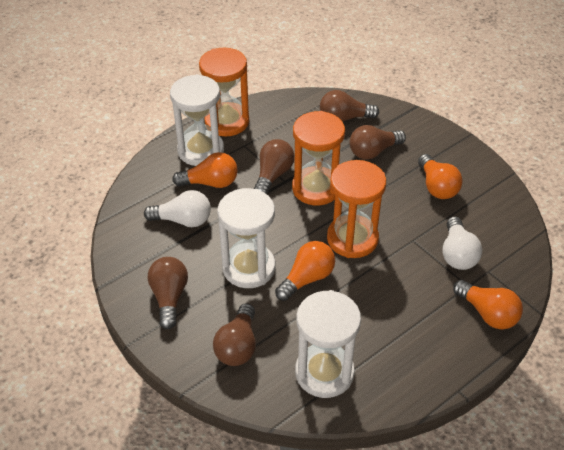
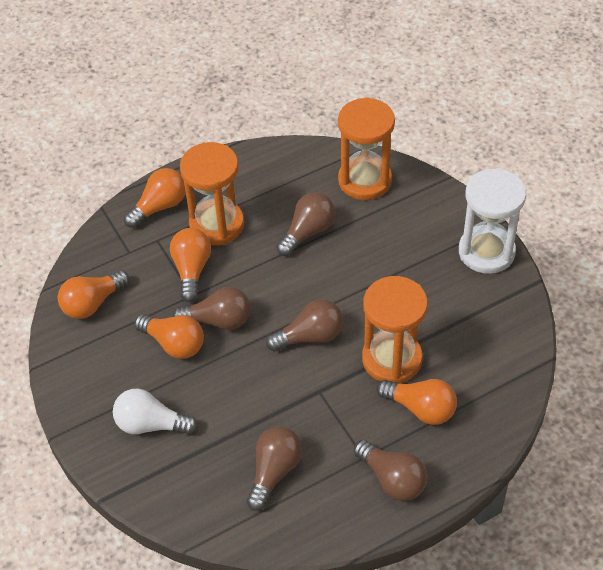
orange light bulb: [172,152,238,188] [275,241,335,301] [418,154,463,199] [453,280,523,329] = 4 -> [58,270,129,319] [124,168,186,228] [134,314,204,359] [170,228,211,302] [377,379,457,425] = 5
white hourglass: [170,74,224,166] [217,188,275,288] [295,290,361,398] = 3 -> [459,168,526,274] = 1
white light bulb: [144,190,211,227] [442,217,482,270] = 2 -> [113,389,198,435] = 1

